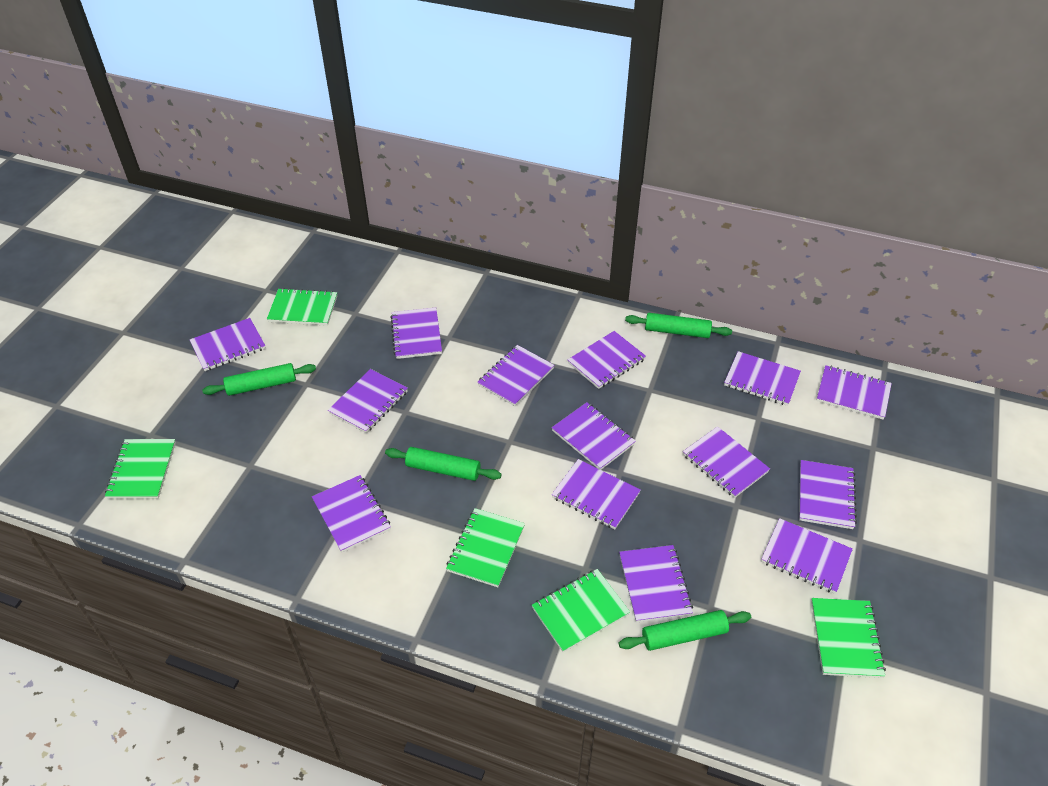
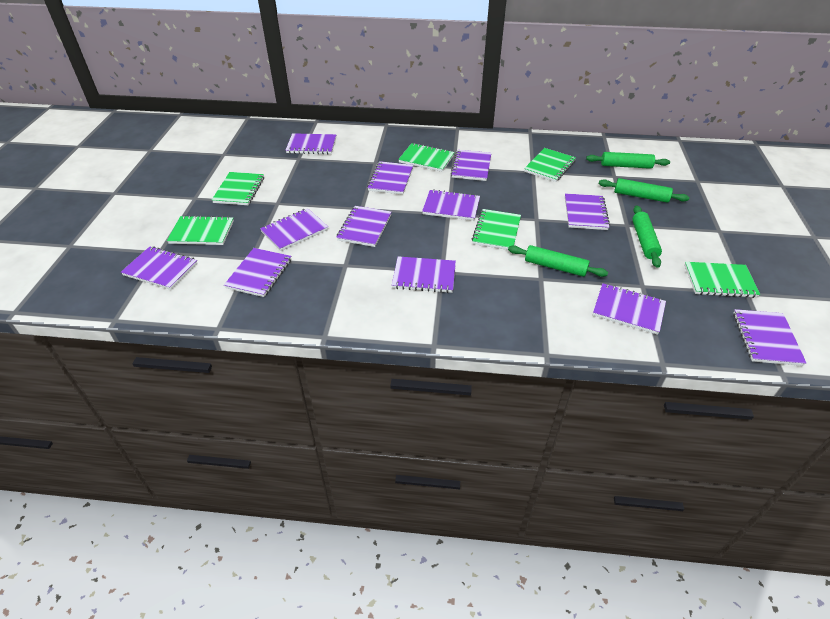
green notebook: [105,439,176,499] [267,288,337,326] [446,508,525,587] [532,569,630,652] [811,598,886,678] = 5 -> [167,215,234,245] [212,172,264,205] [398,143,455,172] [472,209,521,250] [524,148,576,182] [684,262,760,298] = 6
purple notebook: [190,318,266,371] [312,475,391,552] [328,369,408,433] [390,308,442,359] [477,345,554,406] [552,402,636,470] [552,459,641,529] [568,331,646,389] [619,545,693,623] [683,426,770,498] [724,351,801,406] [761,518,853,594] [799,460,857,529] [816,365,892,420] = 14 -> [121,246,198,290] [224,248,291,297] [260,208,328,251] [286,133,336,154] [336,206,391,247] [367,161,413,195] [392,256,456,293] [422,190,480,221] [451,150,491,181] [565,194,610,230] [593,283,666,335] [733,309,806,366] = 12

